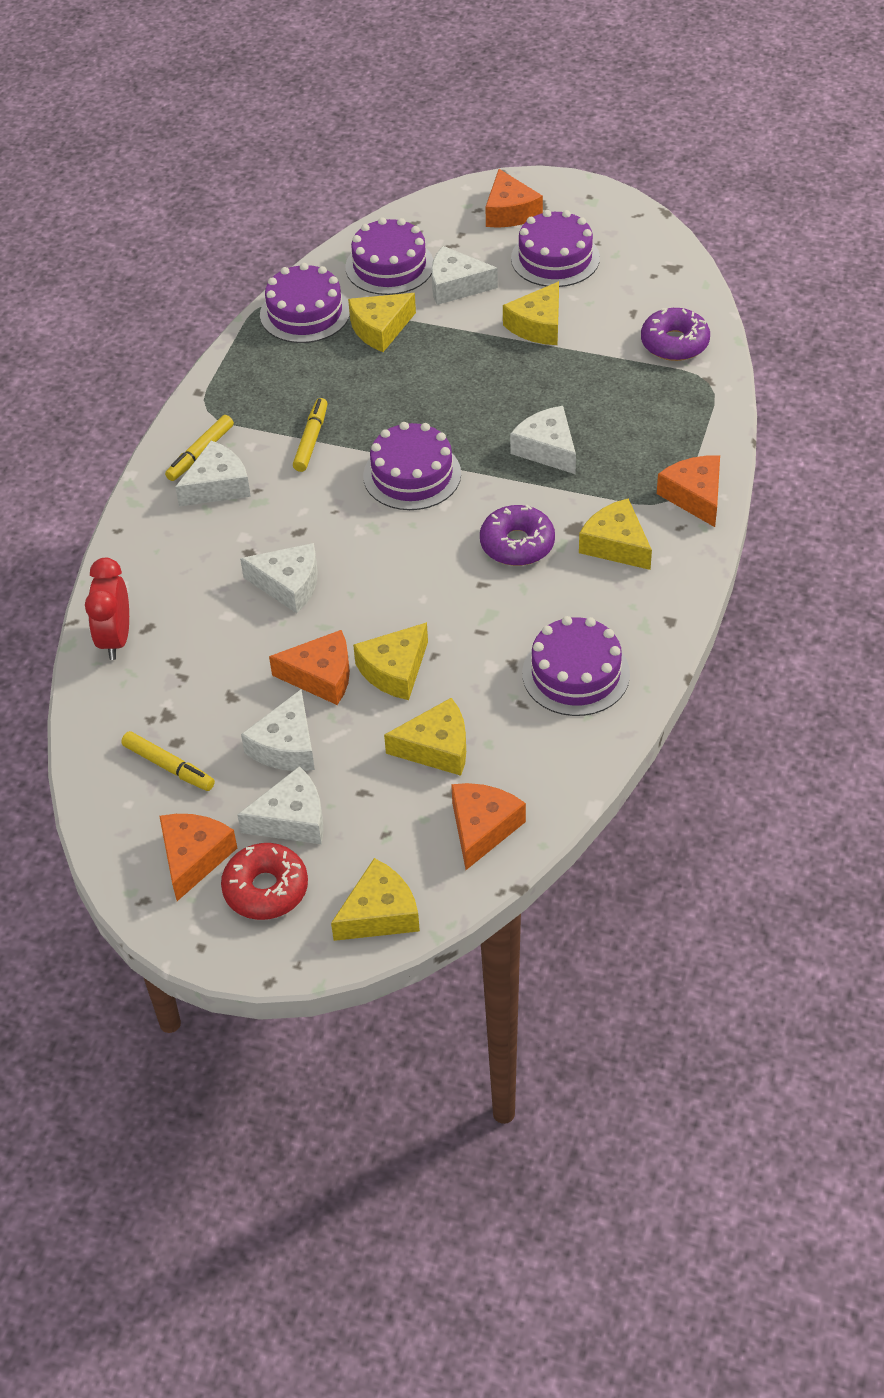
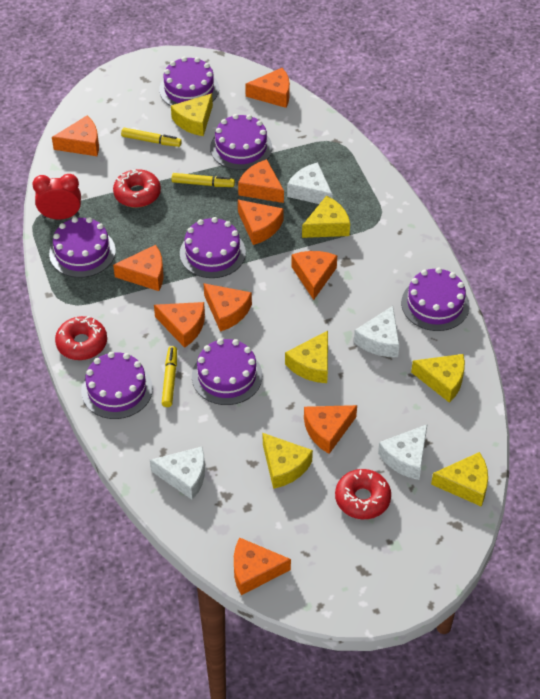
orange cheese: [159,814,237,901] [269,630,350,705] [451,783,526,870] [485,169,543,228] [657,456,720,527] = 5 -> [52,116,99,156] [113,245,164,291] [154,302,205,348] [204,283,252,332] [234,537,291,595] [238,159,284,203] [238,200,284,245] [245,68,290,108] [291,251,337,300] [304,405,357,454] = 10
purple cake: [260,263,350,343] [345,217,434,295] [363,422,461,510] [511,210,600,287] [522,616,630,716] = 5 -> [49,217,116,278] [81,352,153,419] [159,57,219,106] [180,217,246,278] [192,339,262,405] [210,114,272,170] [401,267,470,331] = 7
purple donut: [480,505,555,566] [641,308,710,361] = 2 -> none = 0
red donut: [221,843,308,920] = 1 -> [55,316,107,360] [113,169,161,208] [335,469,391,519] = 3
white cheese: [175,440,251,506] [237,766,324,844] [240,543,318,613] [241,690,315,771] [431,246,498,305] [510,406,576,474] = 6 -> [150,447,205,500] [287,162,333,204] [354,306,399,357] [378,425,427,480] = 4

